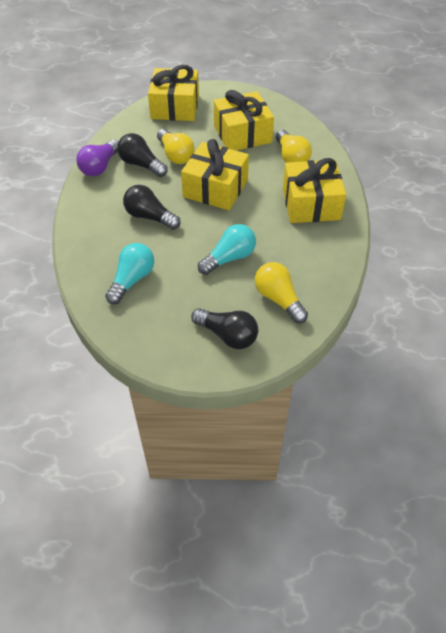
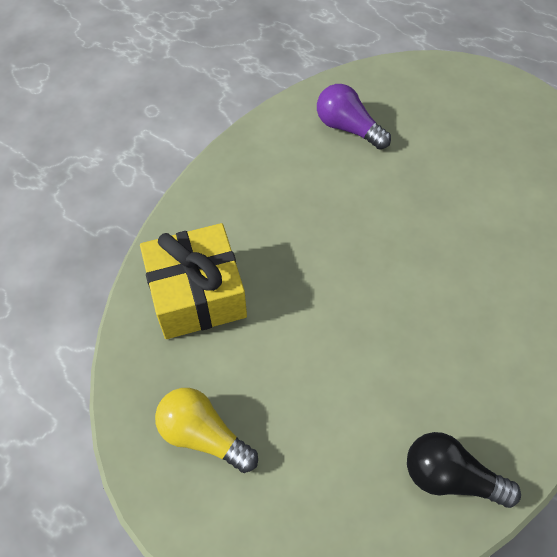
black light bulb: [117,133,168,177] [123,185,181,230] [191,308,258,349] = 3 -> [407,432,521,508] = 1
turquoise light bulb: [105,243,154,304] [198,224,256,275] = 2 -> none = 0
yellow gift: [148,65,199,121] [181,139,249,210] [214,90,274,151] [283,158,346,223] = 4 -> [140,223,247,339] = 1
yellow light bulb: [157,129,195,164] [255,262,308,323] [276,130,312,163] = 3 -> [155,388,258,473] = 1

